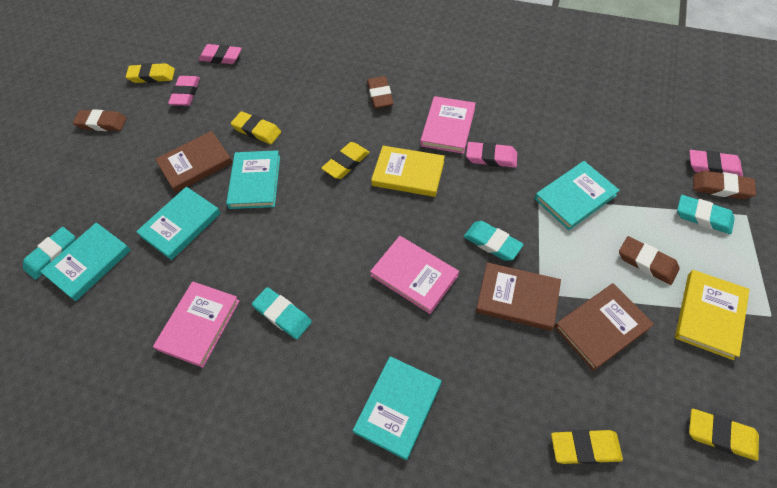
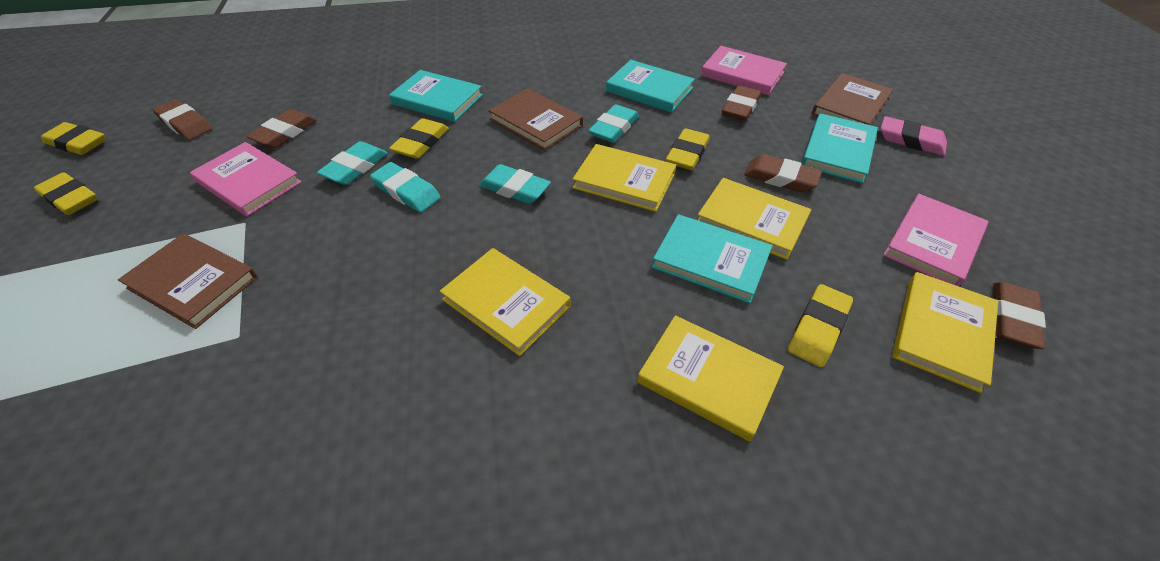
brown eraser: [73,109,127,131] [367,76,394,109] [619,236,680,285] [693,170,756,199] = 4 -> [153,99,212,140] [247,109,317,148] [722,85,761,121] [744,154,822,192] [993,282,1046,349] = 5
pink eraser: [168,76,200,106] [199,44,242,64] [466,142,518,168] [689,150,743,177] = 4 -> [881,116,947,156] = 1
turquoise book: [40,223,131,301] [136,187,221,260] [226,150,280,209] [352,356,442,460] [535,161,620,230] = 5 -> [389,70,483,122] [606,60,695,112] [652,214,772,303] [801,113,878,183] = 4
yellow book: [371,146,445,197] [675,270,750,360] = 2 -> [440,248,570,356] [573,144,676,212] [637,315,784,441] [698,178,811,260] [892,272,998,393] = 5

